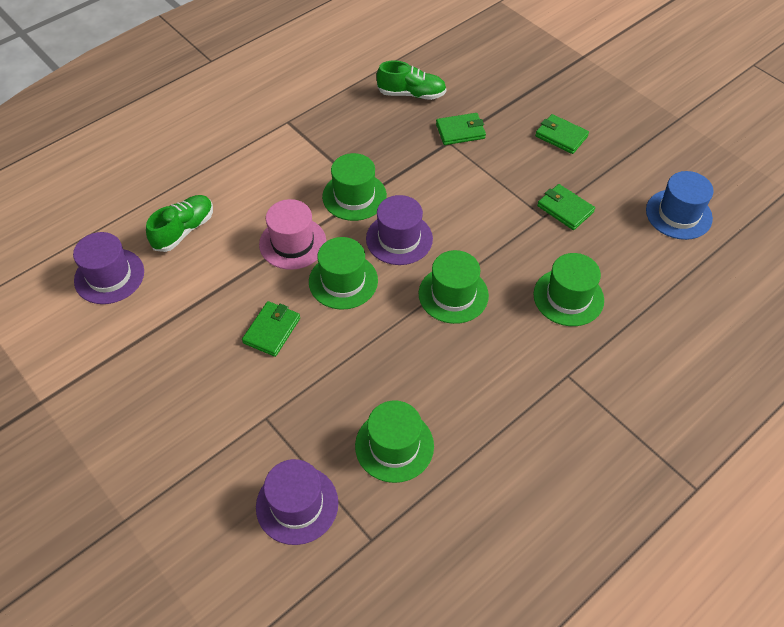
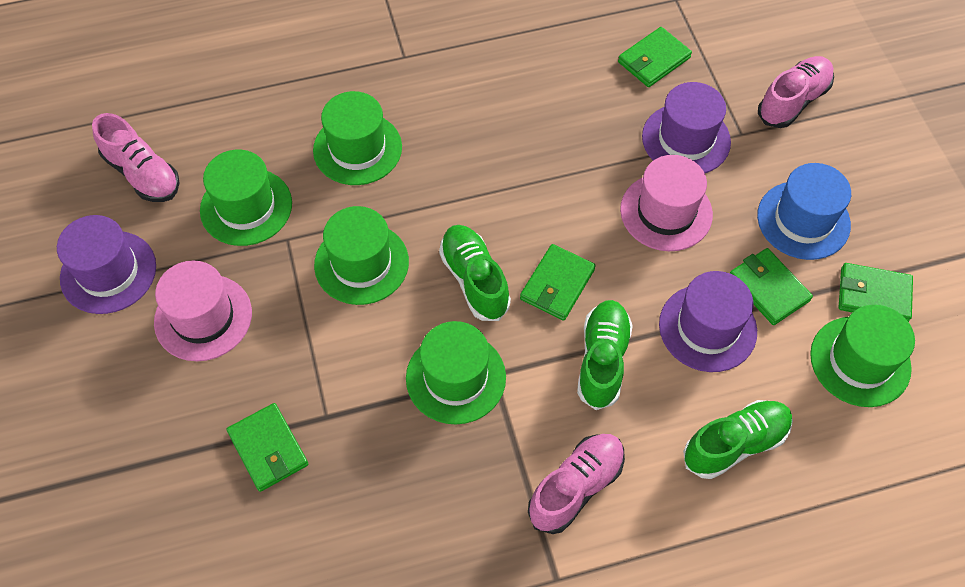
green shoe: [146,195,213,252] [376,61,446,100] = 2 -> [439,225,511,321] [577,300,633,410] [683,400,793,479] = 3
green wallet: [242,301,300,357] [436,113,486,145] [535,114,589,154] [537,184,595,230] = 4 -> [227,403,308,492] [520,244,596,321] [618,27,692,87] [730,248,813,325] [839,263,913,322] = 5
pink hat: [259,199,326,270] = 1 -> [154,260,252,361] [620,155,713,251] = 2
pink shoe: none = 0 -> [92,113,180,202] [528,434,625,534] [758,56,834,128] = 3

